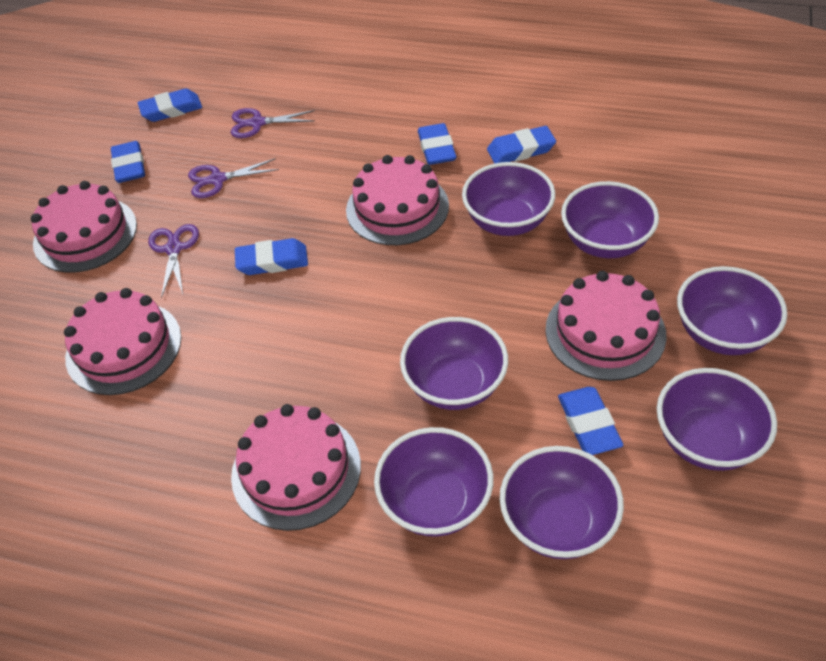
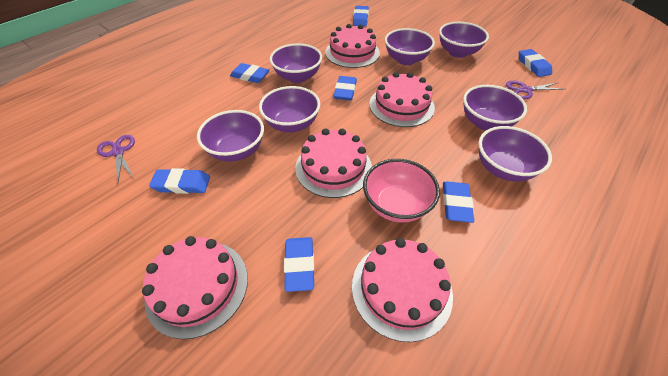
blue eraser: [111,141,145,183] [138,89,202,122] [235,238,308,275] [418,123,457,165] [487,126,556,164] [558,387,624,455] = 6 -> [149,168,210,194] [230,63,269,83] [284,237,314,292] [334,76,357,100] [353,6,369,27] [443,181,474,223] [519,49,552,77] = 7
pink bowl: none = 0 -> [363,159,440,223] = 1
purple scissors: [148,224,199,298] [188,158,279,198] [231,108,315,138] = 3 -> [97,135,135,184] [506,81,563,100] = 2

